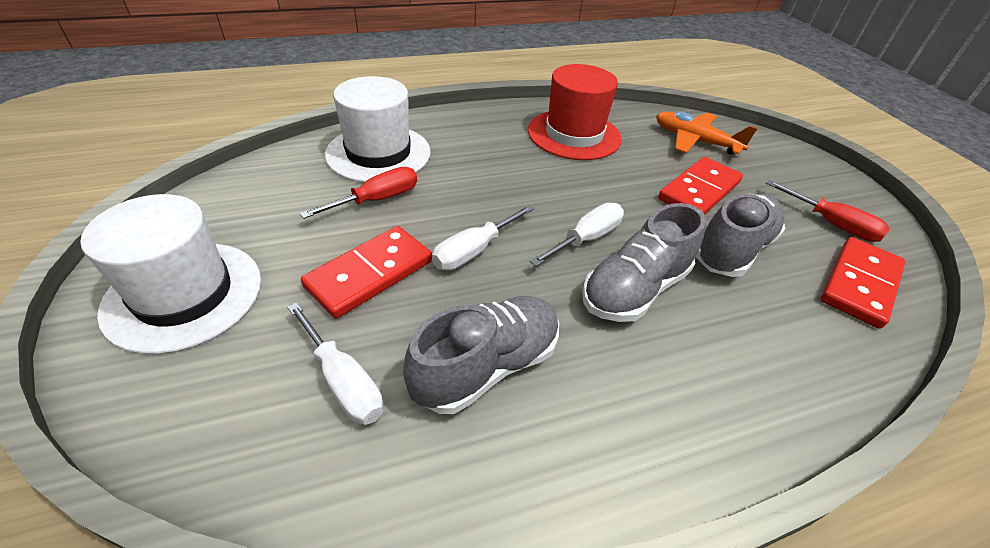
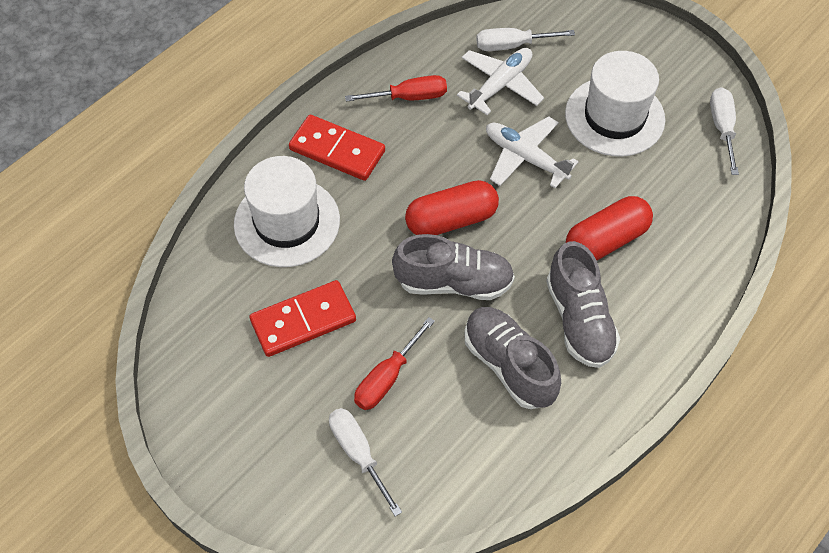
orange plane: [656,112,758,155] = 1 -> none = 0
red capsule: none = 0 -> [405,180,499,235] [566,196,653,260] = 2
red domino: [301,226,432,319] [658,157,743,215] [821,237,906,329] = 3 -> [249,280,356,357] [289,115,385,181] = 2
red hat: [528,64,622,160] = 1 -> none = 0
white plane: none = 0 -> [457,48,544,115] [486,116,578,188] = 2

